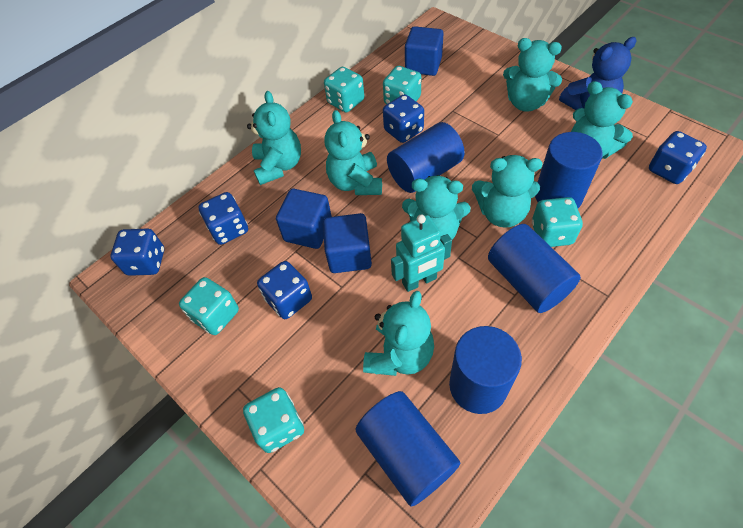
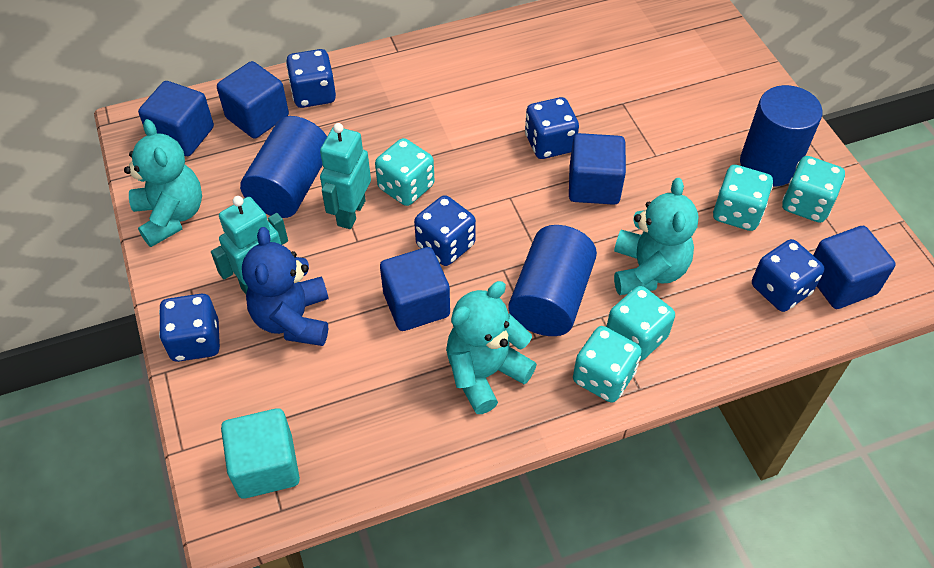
blue cube: [276,189,332,249] [323,213,372,273] [405,26,444,76] = 3 -> [138,81,214,156] [217,61,289,139] [380,247,450,331] [569,133,626,205] [813,226,896,309] = 5
blue cylinder: [355,391,460,507] [387,122,465,193] [449,326,522,414] [488,224,581,313] [535,132,603,208] = 5 -> [240,116,327,218] [508,225,597,336] [740,85,823,186] = 3
turquoise cube: none = 0 -> [221,408,300,499] = 1
turquoise robot: [391,214,452,292] = 1 -> [211,196,288,294] [320,123,371,229] = 2
turquoise teddy bear: [247,91,301,185] [325,110,382,195] [363,291,434,376] [402,175,470,240] [472,155,543,228] [503,38,562,112] [571,81,633,159] = 7 -> [124,119,202,247] [446,281,537,414] [614,178,699,295] = 3

